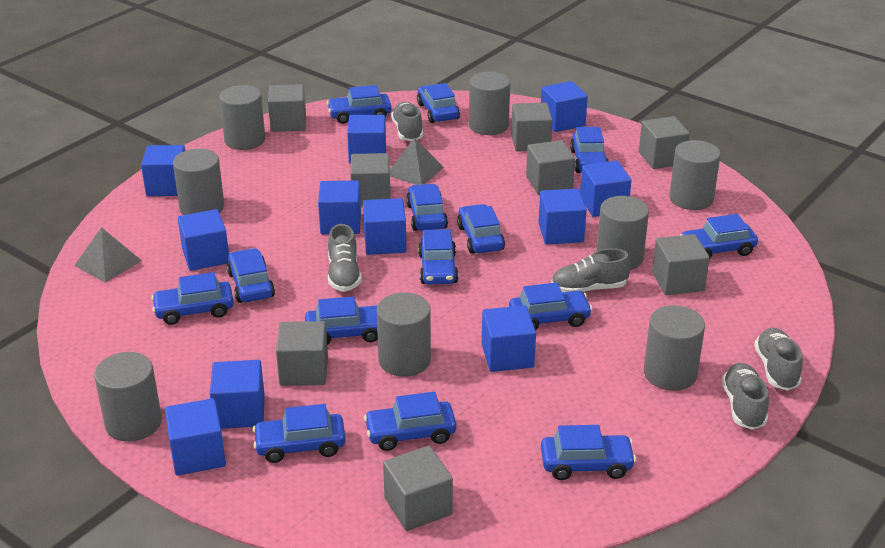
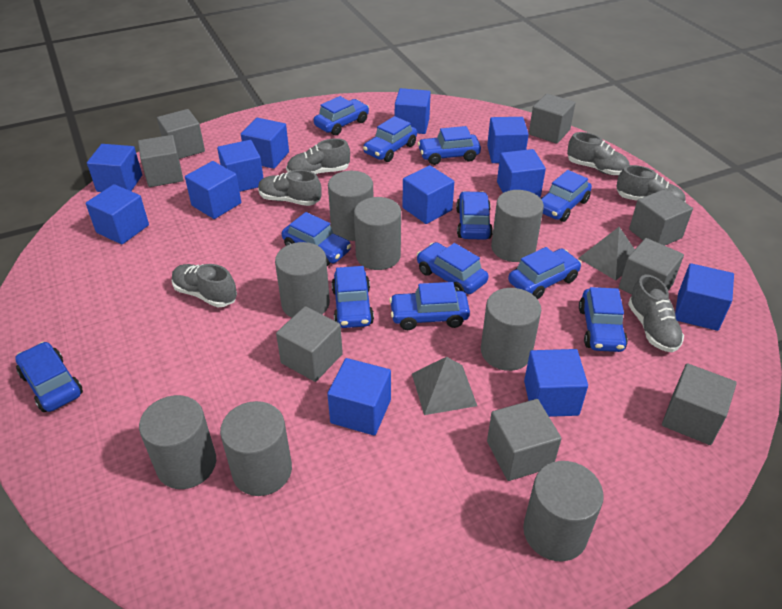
blue car: [151,272,234,325] [226,248,275,303] [253,404,346,463] [305,297,378,345] [327,85,392,124] [364,392,456,451] [406,184,448,231] [417,83,460,123] [418,229,459,284] [457,204,505,254] [509,283,592,331] [541,425,636,480] [570,127,609,173] [680,214,758,258] = 14 -> [15,342,83,412] [282,212,351,266] [314,96,369,135] [332,266,374,328] [363,116,417,162] [389,282,470,330] [417,242,488,294] [418,126,481,165] [456,191,493,240] [508,247,582,299] [541,170,592,222] [579,287,628,352] = 12
blue cube: [141,145,185,196] [165,398,226,476] [178,209,229,271] [210,360,265,429] [318,180,361,234] [347,115,386,164] [363,198,406,255] [482,305,536,372] [538,188,587,245] [541,81,588,132] [580,161,632,217] = 11 -> [86,184,149,244] [87,144,142,192] [185,161,241,219] [217,140,263,192] [241,118,289,169] [327,358,391,436] [395,88,431,134] [402,165,454,224] [487,117,529,163] [497,149,546,197] [524,349,588,417] [675,263,734,331] = 12
grey shoe: [328,224,362,292] [391,102,423,141] [551,248,631,292] [722,363,769,430] [754,328,803,390] = 5 -> [172,264,237,307] [258,170,322,206] [286,138,350,174] [567,132,630,175] [616,165,686,202] [628,275,684,352] = 6

